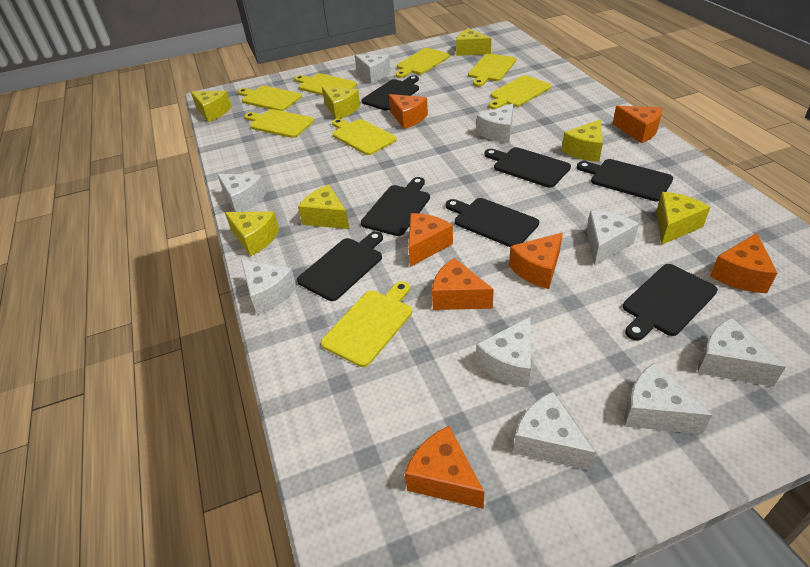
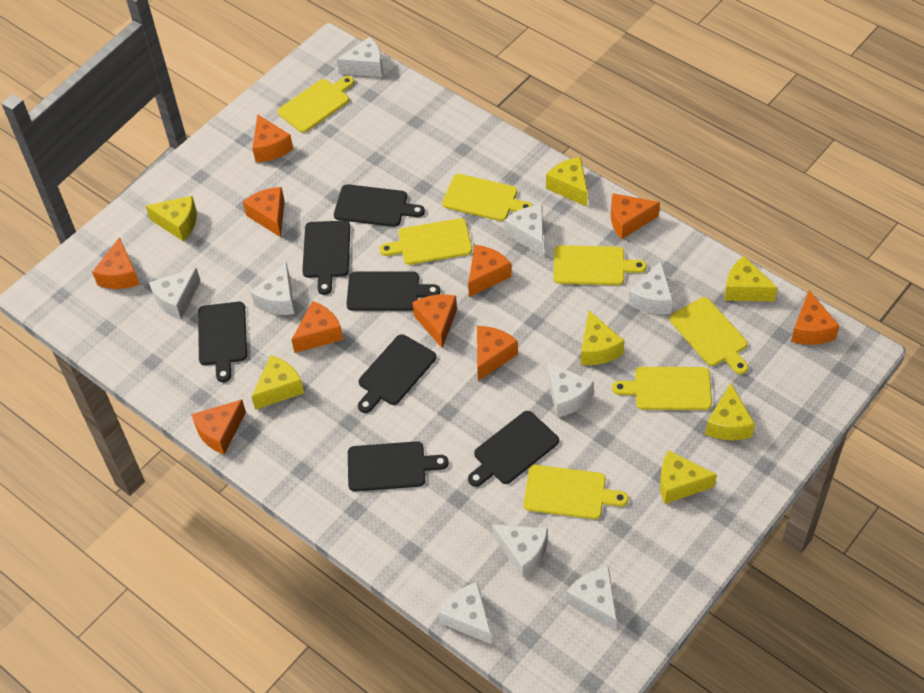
orange cheese: [388,94,428,129] [405,426,484,509] [408,213,453,267] [432,258,494,310] [509,233,563,289] [613,106,662,143] [710,233,777,293] = 7 -> [92,237,140,289] [191,400,246,455] [243,187,285,237] [252,114,293,162] [292,301,343,353] [412,294,457,348] [468,245,511,297] [477,326,518,381] [611,193,660,239] [791,291,840,345] = 10
yellow cutting board: [238,86,302,111] [244,109,314,138] [294,73,357,96] [321,281,412,367] [332,118,397,155] [396,48,450,78] [468,54,516,87] [489,75,551,109] = 8 -> [277,76,354,133] [380,218,472,265] [442,174,533,221] [524,465,628,519] [553,245,647,285] [612,367,712,410] [669,297,748,374] = 7

